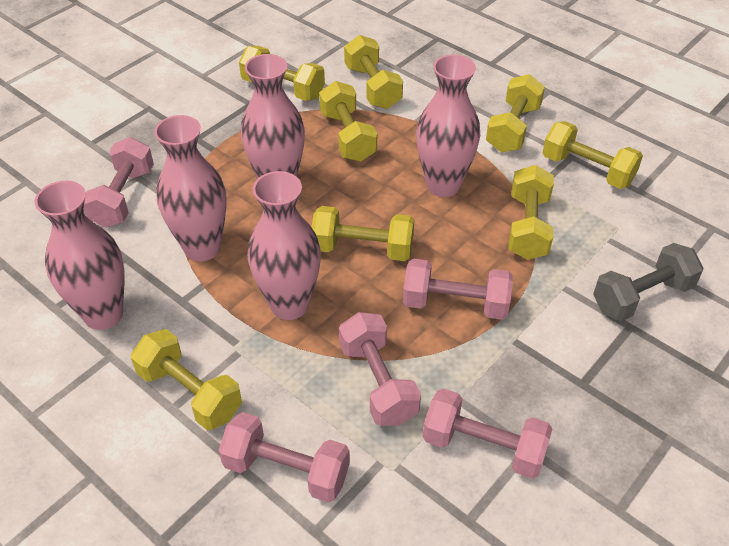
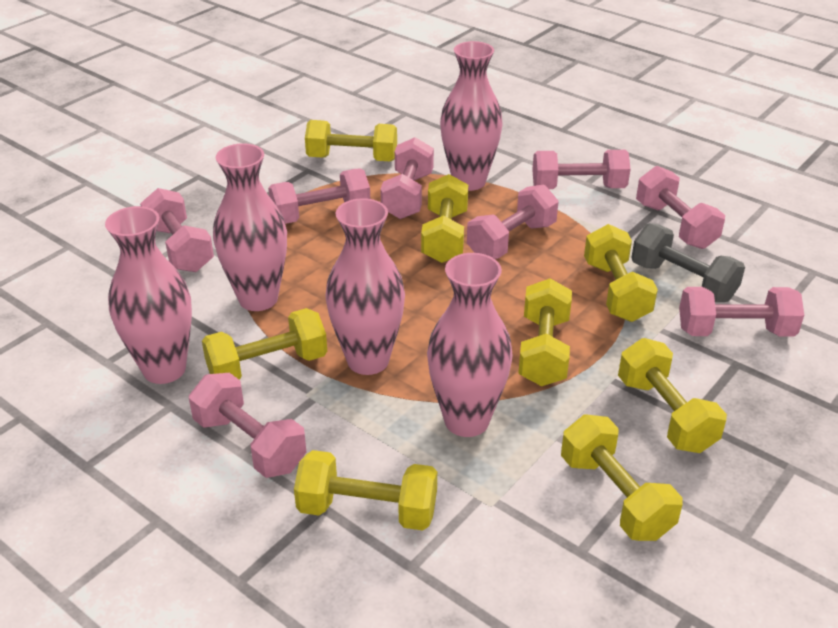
pink dumbbell: [84,137,154,228] [219,412,350,503] [339,312,421,426] [403,259,513,320] [423,388,553,479] = 5 -> [140,188,214,272] [189,373,307,478] [268,169,370,224] [380,137,434,219] [467,184,559,259] [532,150,631,189] [636,166,725,249] [679,287,804,337] = 8

